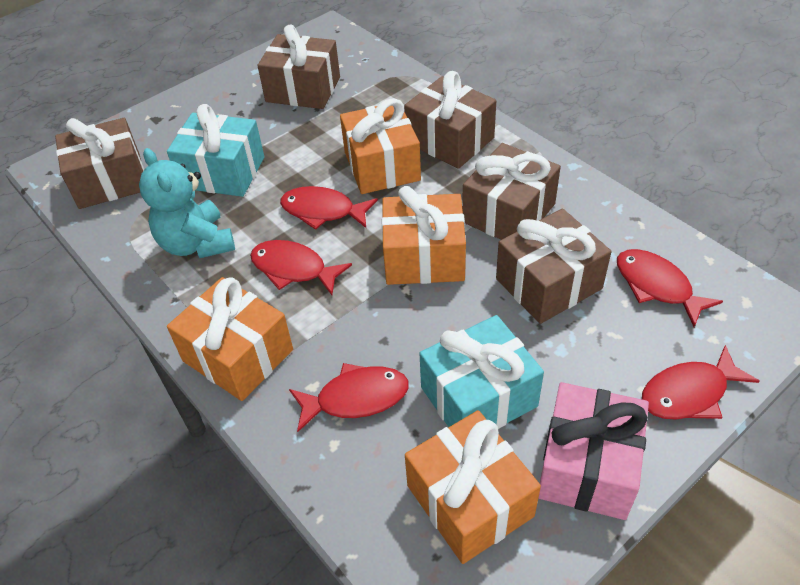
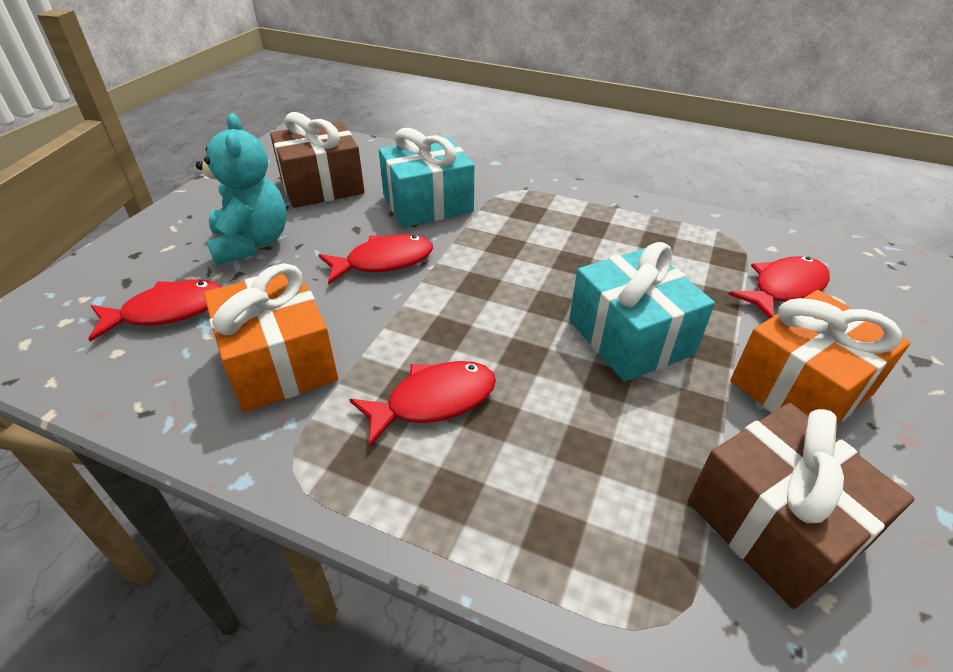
brown gift: [55,118,144,209] [258,24,340,109] [404,71,496,169] [462,143,561,240] [496,209,611,324] = 5 -> [270,112,365,208] [688,403,914,609] = 2
orange gift: [167,277,293,401] [340,98,421,194] [382,186,466,285] [405,410,541,564] = 4 -> [204,263,338,412] [730,290,910,424] = 2
pink gift: [538,382,649,520] = 1 -> none = 0
red fish: [250,240,352,295] [280,186,378,230] [289,363,409,432] [617,249,723,327] [642,345,760,419] = 5 -> [88,280,222,342] [319,234,433,284] [349,361,496,447] [728,256,830,319] = 4

